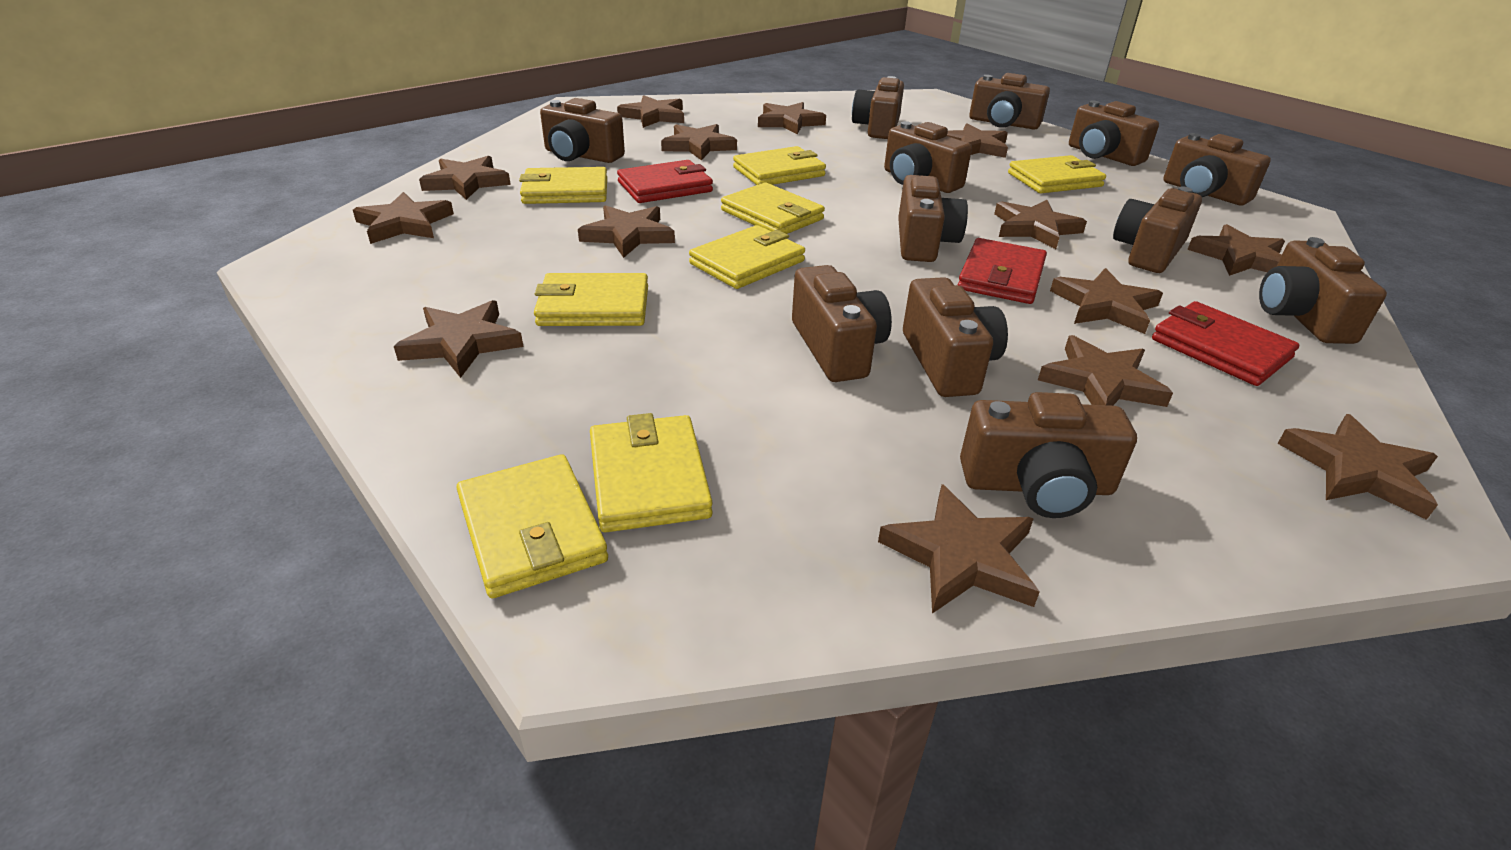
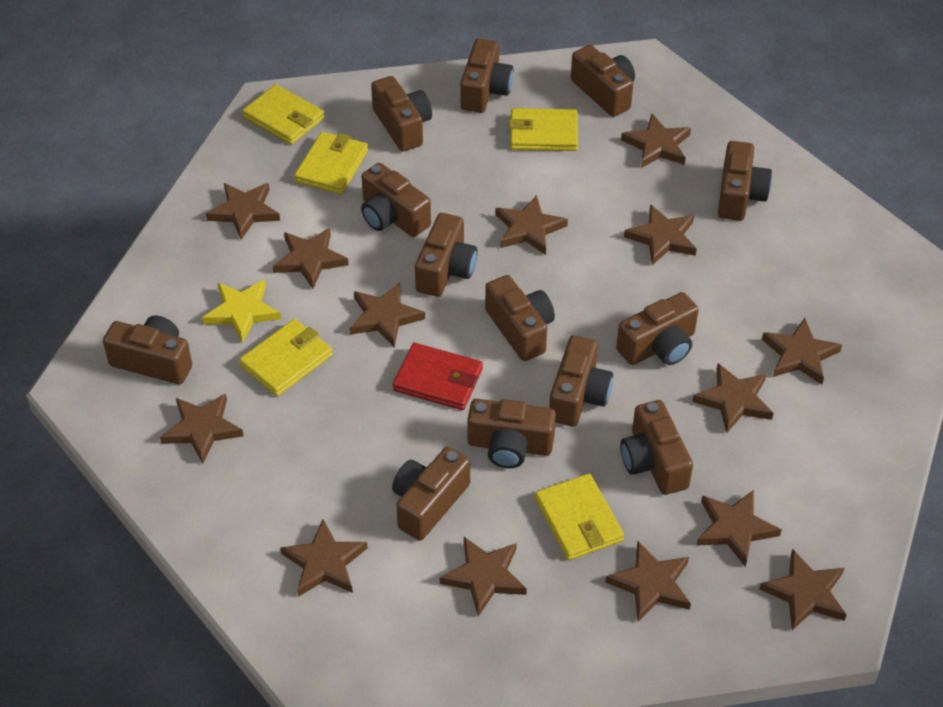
brown camera: [540,98,625,163] [792,265,892,382] [852,76,904,139] [884,121,972,193] [898,175,968,262] [903,277,1008,397] [960,392,1137,518] [969,73,1050,129] [1069,101,1159,166] [1113,186,1202,273] [1163,133,1271,206] [1259,237,1387,344] = 12 -> [103,315,192,384] [361,163,431,237] [371,76,432,152] [392,447,470,541] [415,213,477,297] [460,38,513,113] [467,399,556,468] [485,275,555,361] [549,335,613,426] [571,45,635,117] [616,292,699,365] [620,400,693,495] [718,141,772,221] = 13
red wallet: [617,160,713,203] [958,238,1047,304] [1152,301,1299,386] = 3 -> [393,343,483,410] = 1
yellow star: none = 0 -> [202,279,281,343] = 1
yellow wallet: [456,454,608,598] [519,167,607,204] [534,273,648,326] [590,413,713,532] [689,225,805,289] [721,183,825,234] [733,146,826,185] [1008,155,1106,193] = 8 -> [239,319,332,396] [242,84,324,145] [294,132,368,195] [509,108,578,151] [535,474,624,560] = 5

